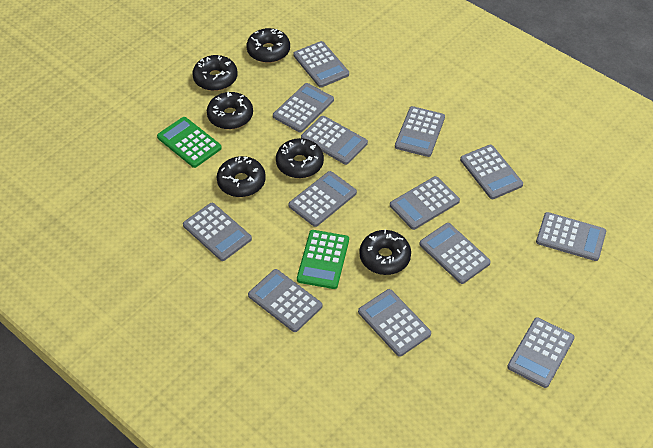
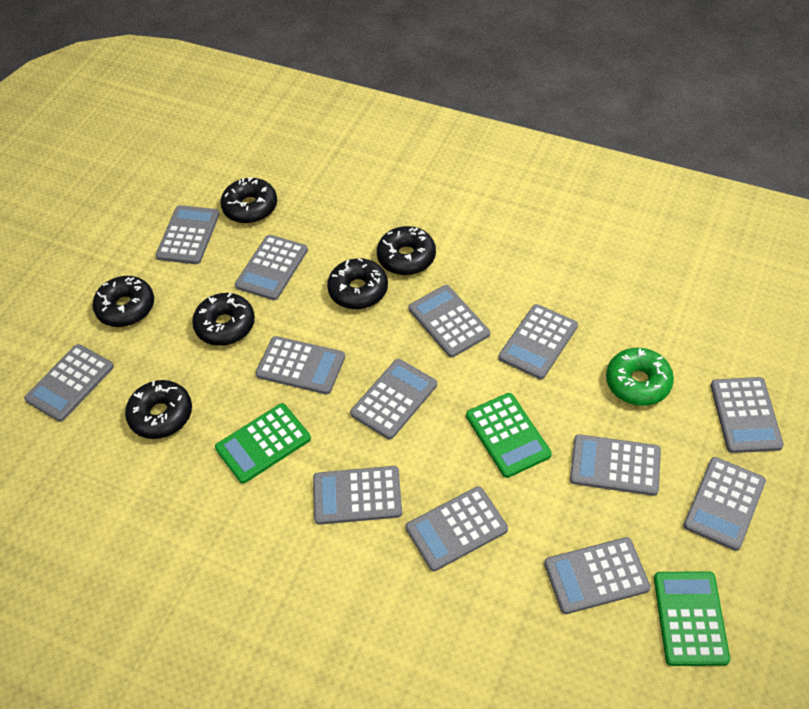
green calculator: [157,117,222,168] [297,230,349,289] = 2 -> [215,403,311,484] [466,393,552,478] [654,571,730,666] = 3
green donut: none = 0 -> [606,348,674,406] = 1

